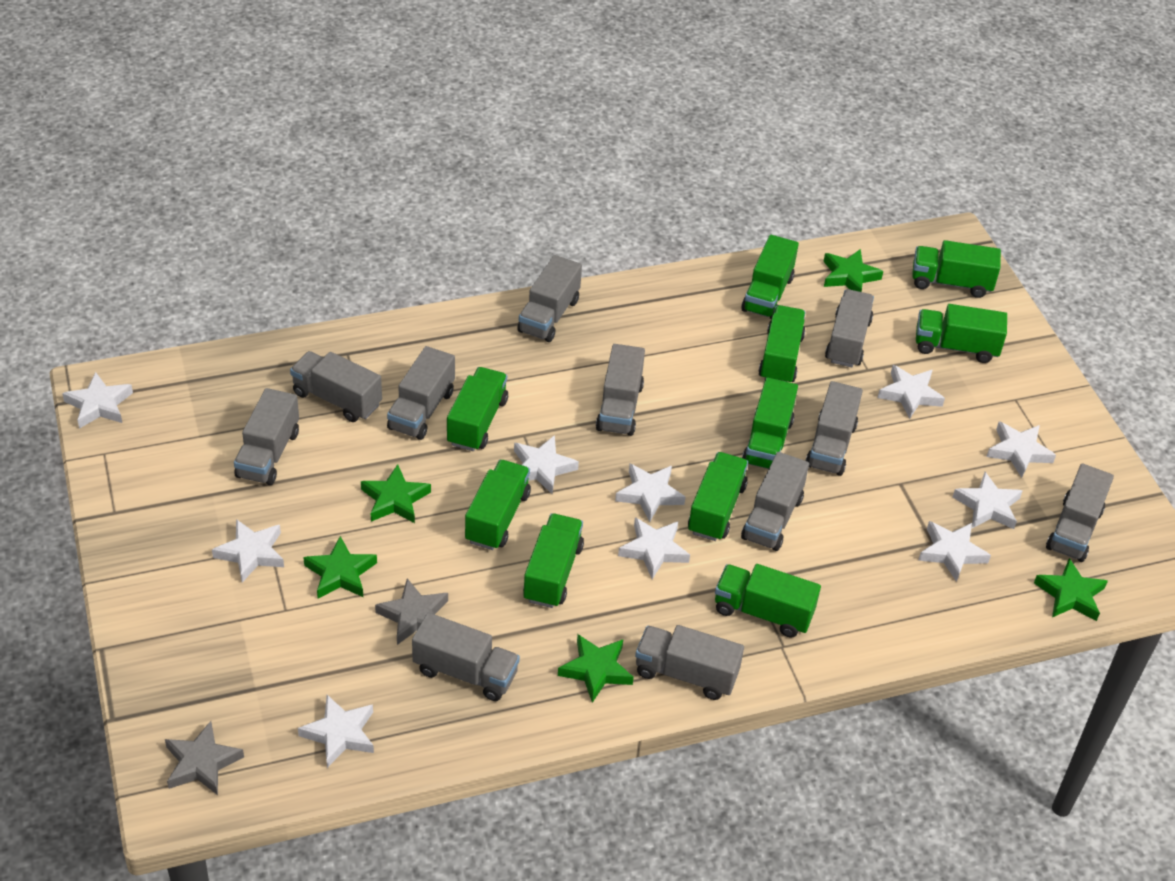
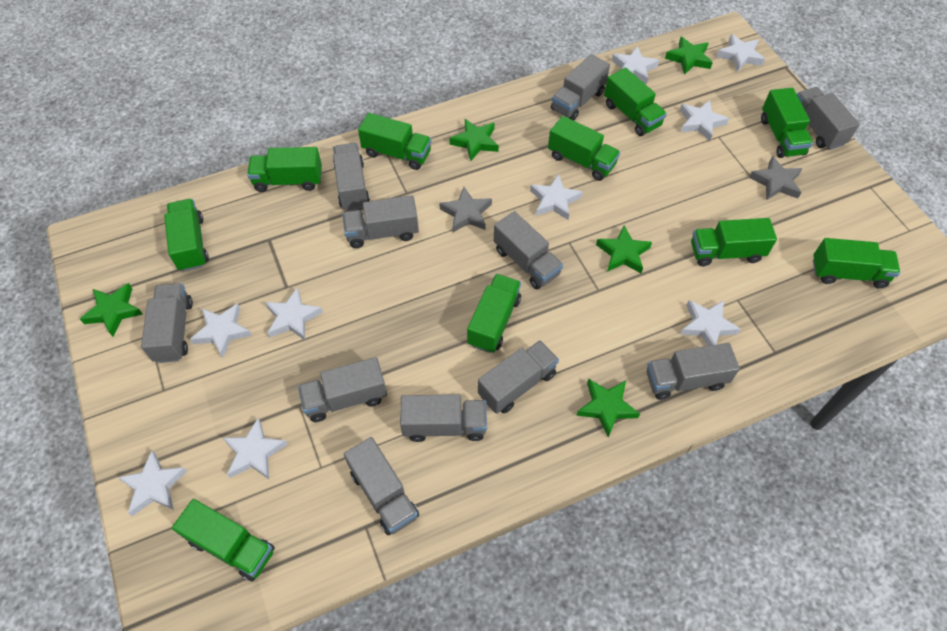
white star: [62,372,133,429] [212,519,284,583] [298,695,374,768] [514,435,579,494] [615,464,685,522] [618,517,690,579] [878,365,945,419] [918,521,991,582] [953,472,1022,529] [986,421,1056,478] = 10 -> [117,451,187,516] [190,303,252,358] [223,418,288,479] [265,288,323,340] [530,174,583,220] [612,46,659,85] [680,100,729,141] [680,300,741,346] [716,34,765,72] = 9

